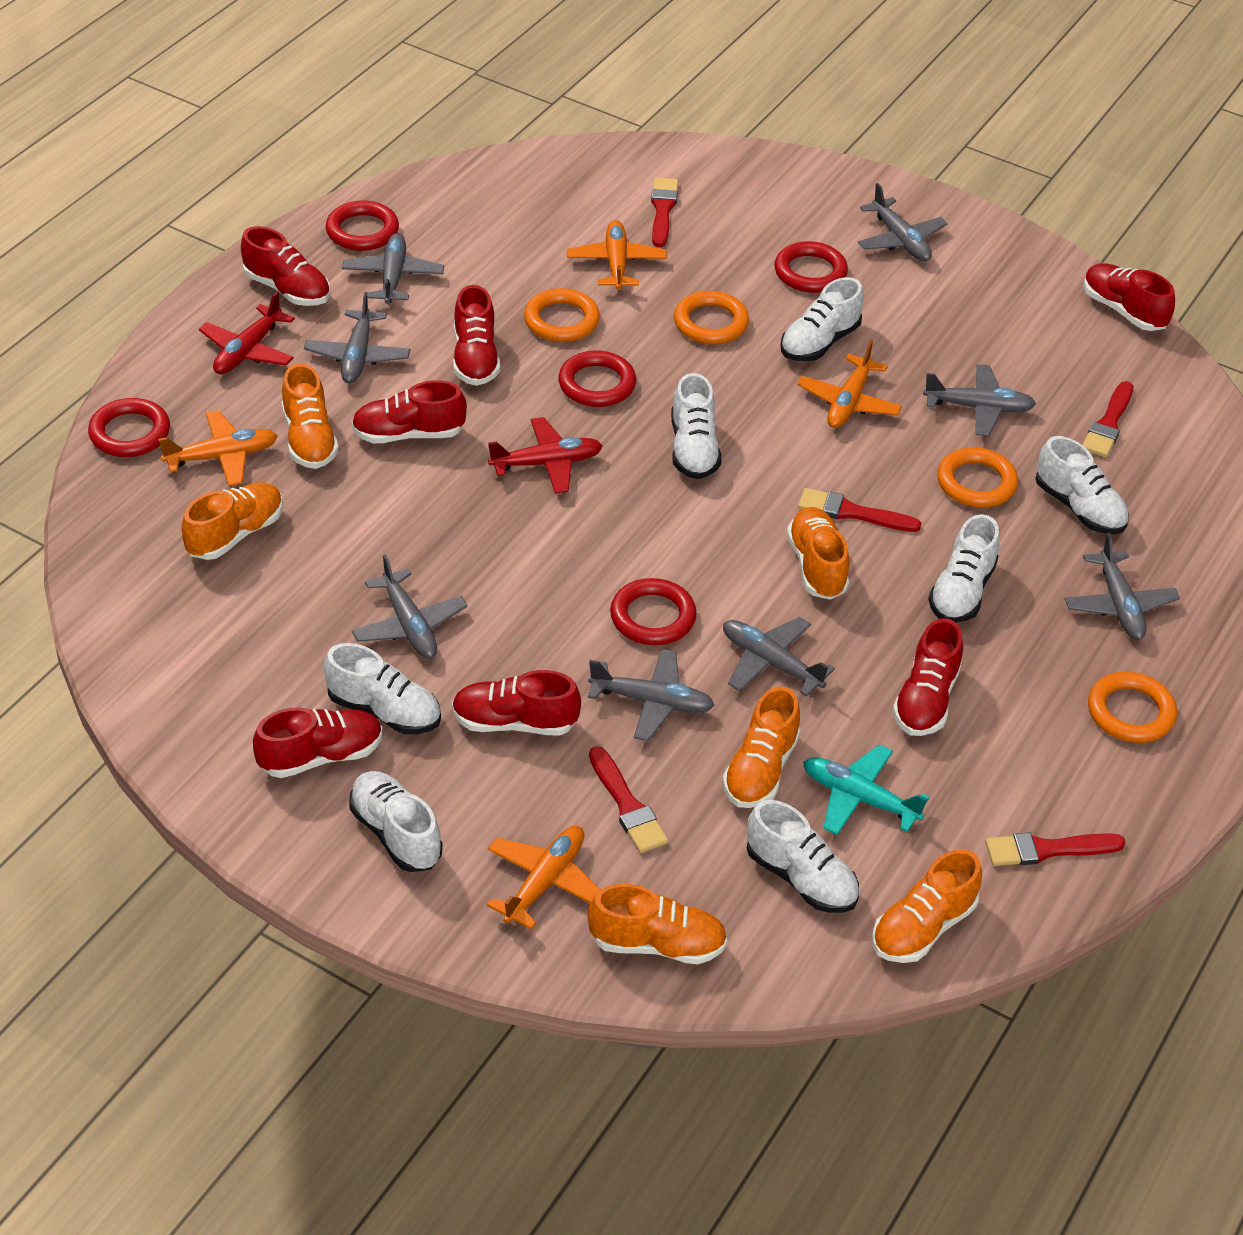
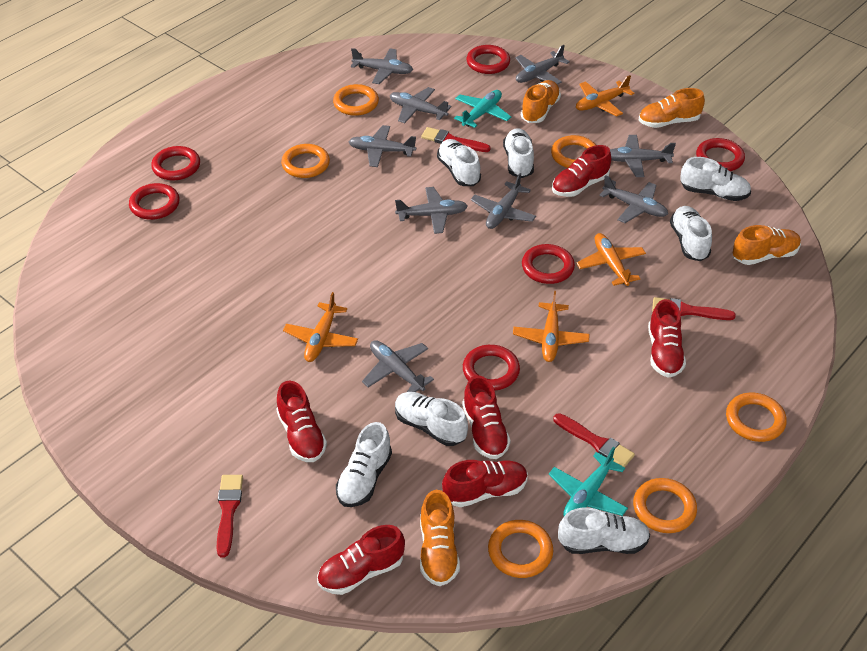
grey plane: [304,292,410,384] [342,233,444,304] [352,554,467,659] [588,649,714,741] [723,617,835,697] [858,183,948,262] [923,364,1036,436] [1065,533,1180,640] = 8 -> [348,125,416,167] [351,48,413,84] [362,340,434,392] [390,87,451,123] [395,187,468,234] [471,173,536,229] [515,45,570,85] [599,175,668,223] [610,135,676,177] = 9
orange ring: [524,288,600,342] [674,291,749,344] [937,447,1018,508] [1088,672,1177,743] = 4 -> [281,144,330,178] [333,84,379,116] [488,520,553,578] [551,135,596,168] [633,478,697,533] [726,393,787,442] = 6
orange shoe: [182,482,283,560] [282,363,339,469] [588,884,727,964] [723,686,801,808] [787,507,849,600] [872,849,982,963] = 6 -> [420,490,460,586] [521,80,561,123] [639,88,705,128] [733,225,801,265] = 4
red brush: [589,746,668,853] [651,177,678,247] [798,488,921,532] [985,832,1126,866] [1083,381,1133,457] = 5 -> [217,475,243,557] [421,127,491,152] [553,413,635,467] [652,297,736,320] = 4
red plane: [199,291,295,374] [488,417,603,494] = 2 -> none = 0
red ring: [88,398,170,457] [326,200,399,251] [558,351,636,407] [610,578,697,645] [775,241,848,293] = 5 -> [129,183,179,220] [151,146,200,180] [463,345,520,391] [466,45,510,74] [522,244,575,284] [696,138,745,171] = 6
red shoe: [241,226,330,306] [253,707,383,778] [351,380,467,443] [452,670,581,736] [453,285,500,386] [893,618,963,736] [1084,263,1175,331] = 7 -> [276,381,327,462] [317,525,405,595] [442,460,528,507] [462,375,511,459] [552,145,611,197] [648,299,686,378] = 6
turquoise plane: [803,744,929,835] = 1 -> [454,90,511,128] [549,447,628,516] = 2

